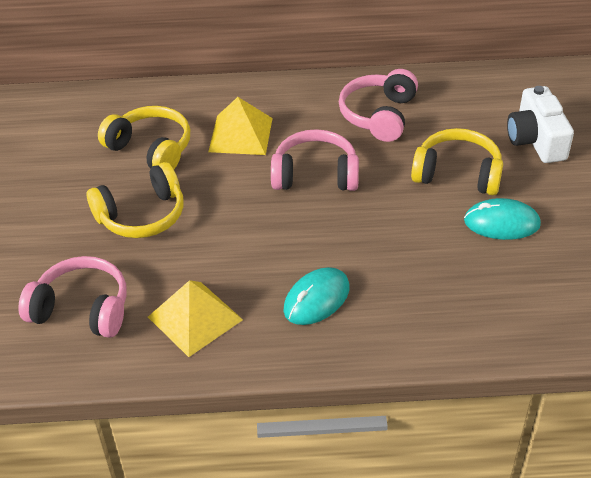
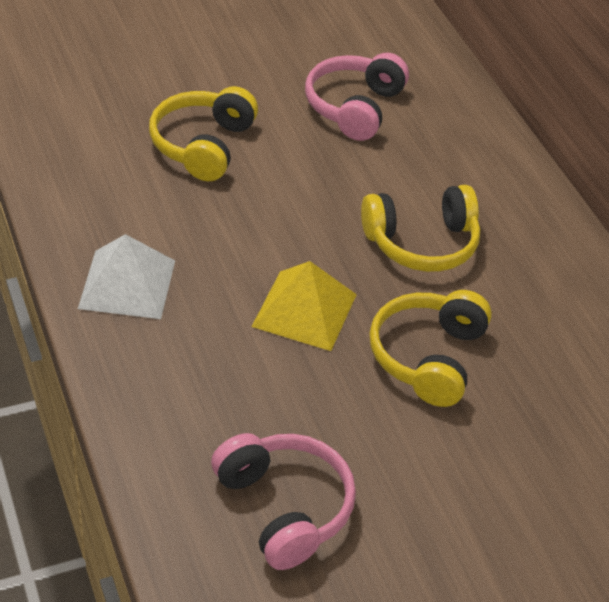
pink headphones: [18,256,127,338] [271,129,359,191] [339,69,418,142] = 3 -> [211,433,356,570] [305,53,409,141] = 2
turquoise mouse: [283,267,350,325] [464,198,541,240] = 2 -> none = 0
white camera: [507,86,574,163] = 1 -> none = 0
white pyramid: none = 0 -> [78,234,175,319] = 1
yellow pyramid: [148,280,243,357] [208,97,273,155] = 2 -> [252,261,357,351] = 1

